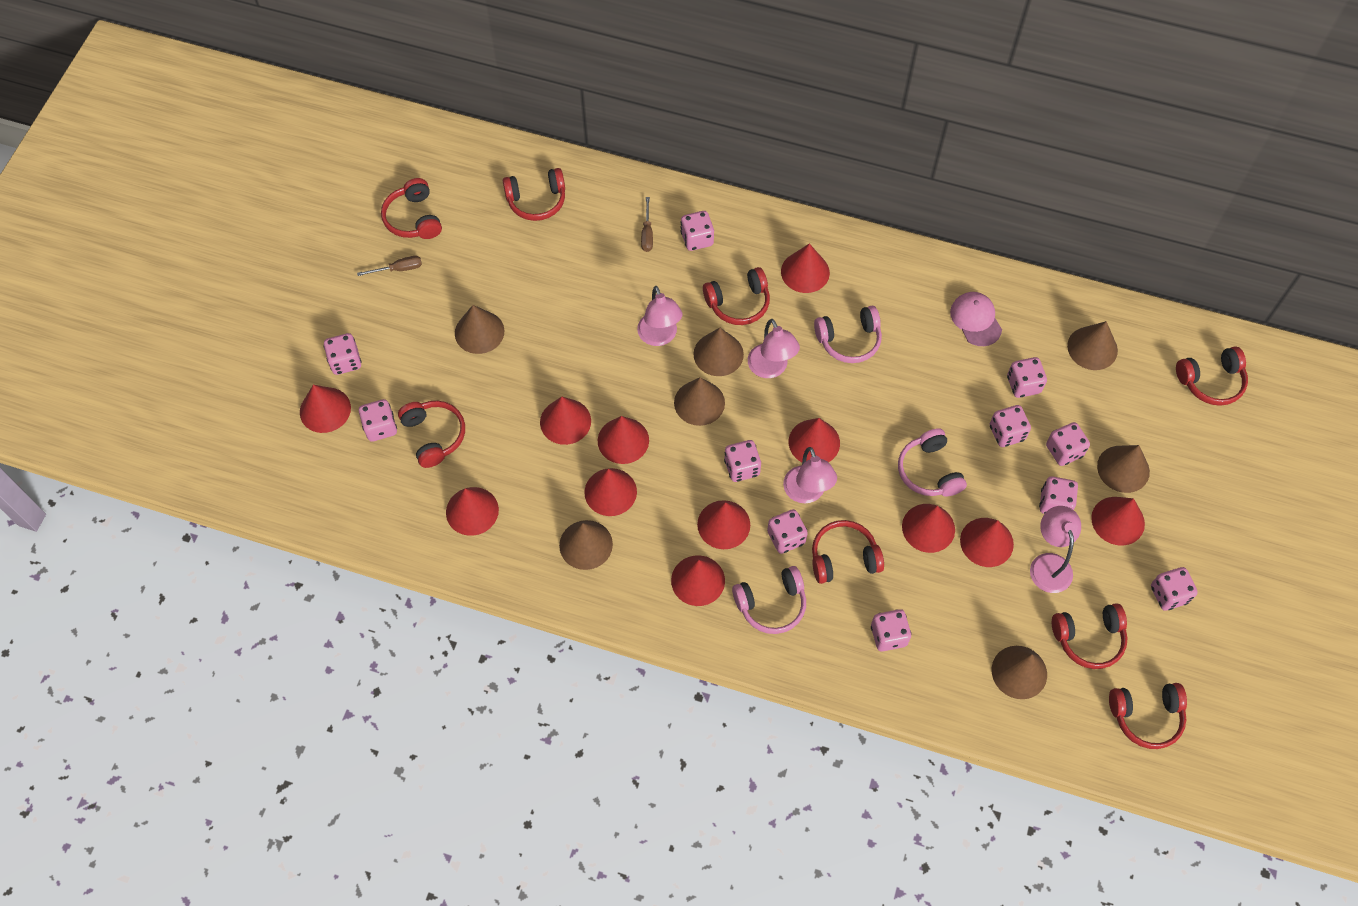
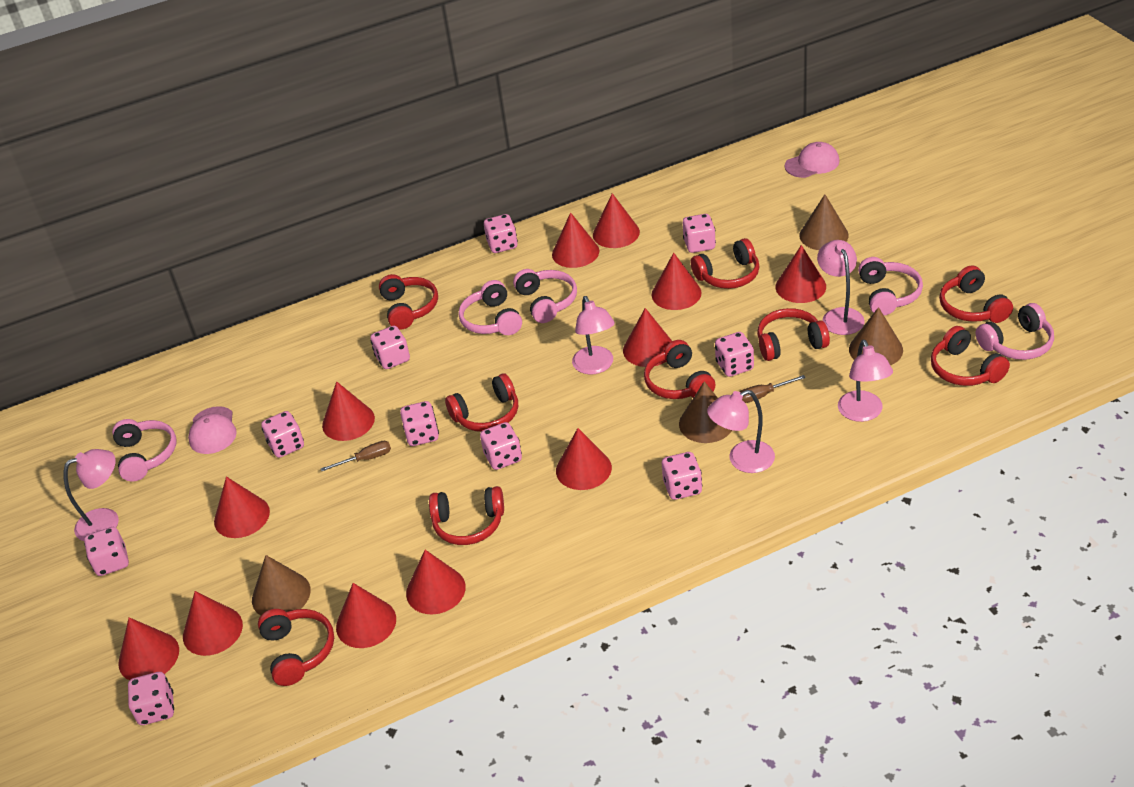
brown cone: [455,305,504,354] [559,520,613,570] [674,377,725,426] [694,328,744,376] [992,646,1047,699] [1067,321,1118,370] [1097,445,1150,493] = 7 -> [252,555,311,616] [679,381,732,443] [799,194,849,250] [849,307,903,365] = 4
pink cap: [950,292,1002,346] = 1 -> [188,406,237,454] [785,142,839,178] = 2
pink dice: [324,333,362,375] [359,399,397,442] [680,211,714,251] [724,440,761,482] [767,509,808,554] [871,609,912,651] [990,405,1031,447] [1007,357,1047,398] [1039,476,1078,514] [1046,422,1090,466] [1151,567,1198,611] = 11 -> [84,527,129,576] [128,672,174,725] [261,411,304,458] [370,326,410,369] [400,401,439,446] [480,422,522,470] [484,214,518,253] [662,452,702,500] [683,214,716,253] [715,332,754,377] = 10
pink headphones: [732,566,806,634] [814,306,882,363] [898,428,967,497] = 3 -> [112,419,176,481] [459,280,522,335] [513,269,577,323] [858,257,923,316] [976,303,1054,360] = 5
pink lamp: [637,286,682,346] [748,319,800,378] [783,447,837,503] [1030,506,1081,593] = 4 -> [64,449,119,541] [572,296,615,375] [707,390,775,473] [817,240,865,335] [838,340,893,422] = 5
red headphones: [381,178,442,239] [398,401,465,468] [503,168,565,221] [703,267,770,325] [812,520,884,584] [1052,603,1128,669] [1109,683,1187,749] [1176,346,1248,406] = 8 -> [258,609,334,686] [379,274,438,330] [429,486,504,545] [445,374,518,432] [644,340,715,399] [691,238,760,289] [757,308,830,361] [931,326,1010,386] [939,265,1013,323] = 9

